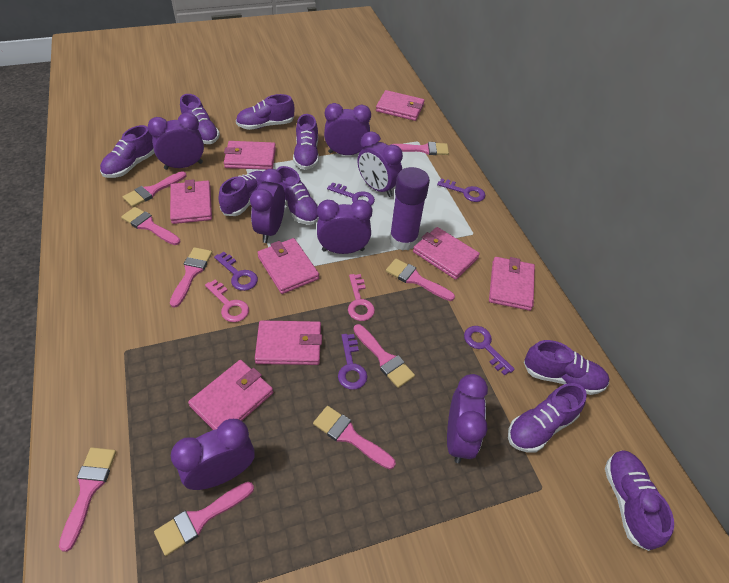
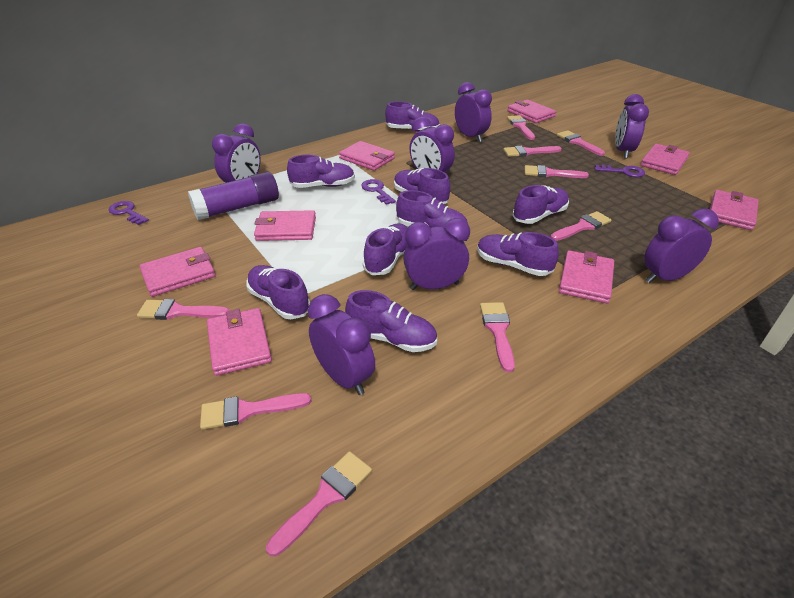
pink key: [205,279,249,322] [348,274,375,321] = 2 -> none = 0
purple key: [214,252,258,291] [327,182,375,206] [338,334,367,390] [437,178,485,202] [464,326,515,376] = 5 -> [108,201,149,225] [361,179,396,205] [595,164,645,177] = 3

